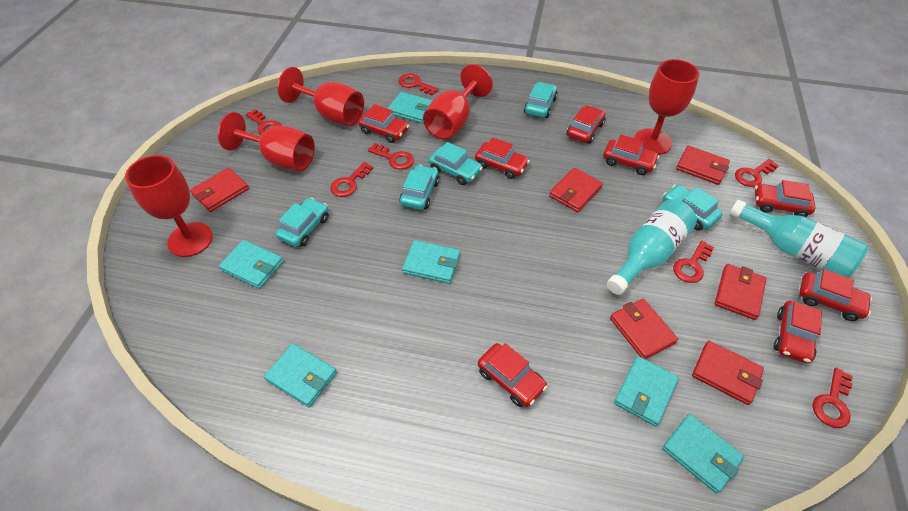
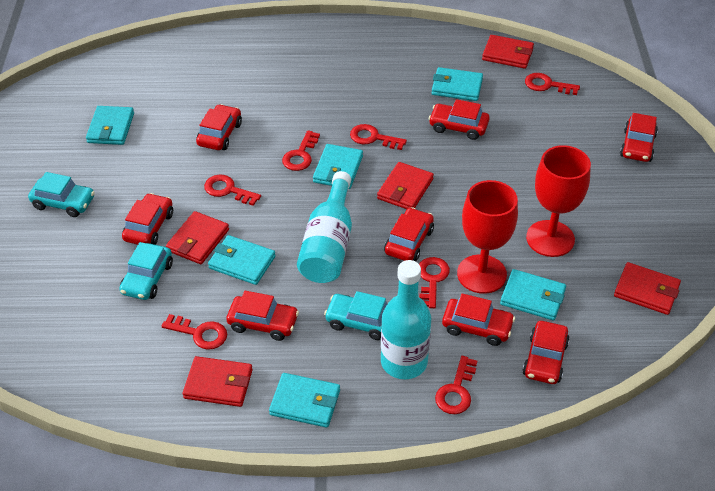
red goblet: [125,155,213,257] [218,112,315,171] [277,67,364,126] [423,64,493,139] [634,59,699,155] = 5 -> [457,180,518,294] [526,145,591,257] = 2
red wallet: [190,168,249,212] [549,168,603,212] [610,299,678,359] [676,146,730,185] [692,340,764,405] [714,264,767,320] = 6 -> [166,211,229,264] [183,356,253,407] [377,162,434,209] [482,35,534,69] [614,262,681,315] = 5
turquoise car: [276,198,329,247] [399,165,440,210] [429,142,483,185] [524,82,558,118] [663,185,722,230] = 5 -> [28,172,95,217] [119,242,173,300] [324,291,387,340] = 3

